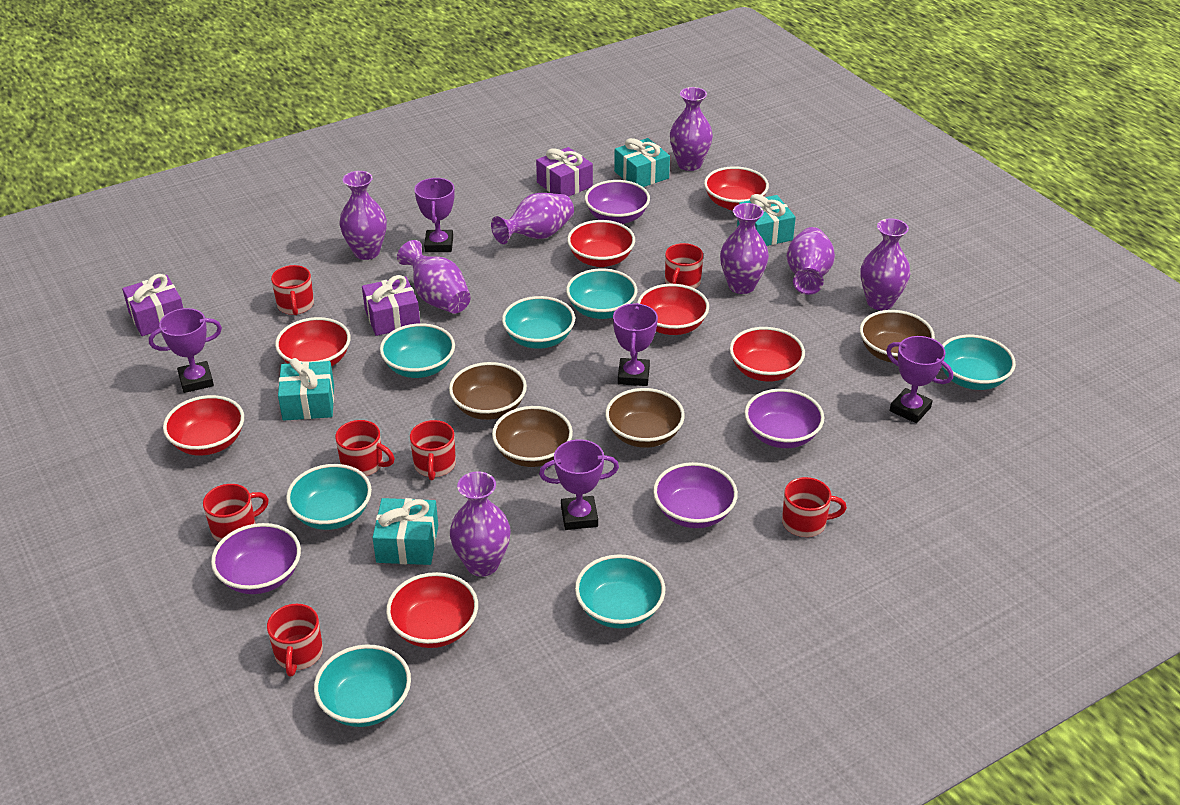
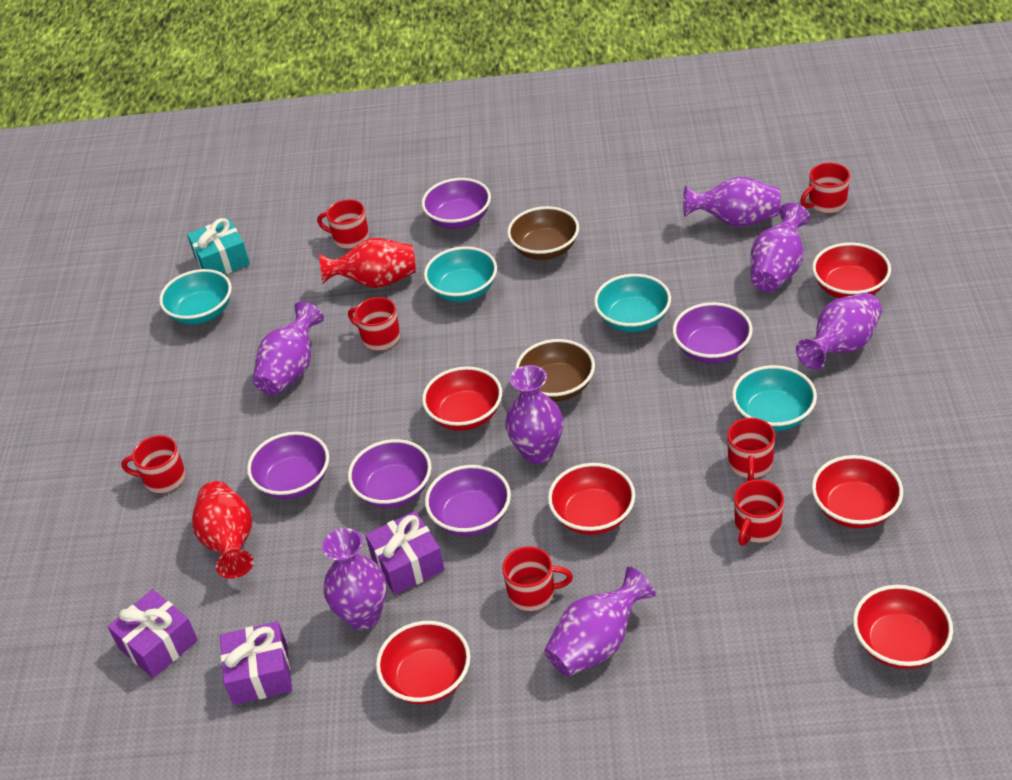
brown bowl: [449,362,527,420] [492,406,573,467] [605,388,685,448] [860,310,935,363] = 4 -> [507,206,579,260] [515,339,595,402] = 2
purple bowl: [211,523,301,594] [585,180,650,224] [653,462,738,528] [744,389,824,448] = 4 -> [247,432,329,499] [348,439,432,508] [422,178,491,229] [425,465,511,536] [672,302,753,363] = 5
purple trophy: [149,308,222,393] [414,178,455,252] [539,439,619,530] [613,303,658,386] [886,336,953,423] = 5 -> none = 0
purple vase: [339,171,387,260] [397,240,471,314] [450,471,511,577] [491,193,574,244] [670,87,713,171] [720,203,769,294] [787,227,835,295] [860,218,911,310] = 8 -> [253,302,324,396] [322,528,387,630] [505,365,563,464] [544,567,656,677] [683,177,781,227] [750,203,810,292] [796,293,882,370] = 7
red bowl: [163,395,244,456] [275,317,351,366] [386,572,478,648] [567,220,635,267] [637,284,709,335] [704,166,769,211] [729,327,805,382] = 7 -> [376,621,470,704] [422,367,502,431] [548,463,635,535] [812,242,891,298] [812,455,903,529] [853,585,953,669] = 6
red vase: none = 0 -> [192,481,254,579] [319,238,416,288] = 2
turquoise bowl: [286,464,372,530] [314,645,411,727] [380,323,455,378] [502,296,575,349] [566,268,637,319] [575,554,665,629] [942,335,1016,390] = 7 -> [159,269,232,324] [424,246,497,302] [594,274,671,332] [732,365,817,431] = 4
turquoise gift: [278,358,334,421] [372,498,438,565] [614,138,670,187] [737,194,796,246] = 4 -> [187,218,250,275] = 1

